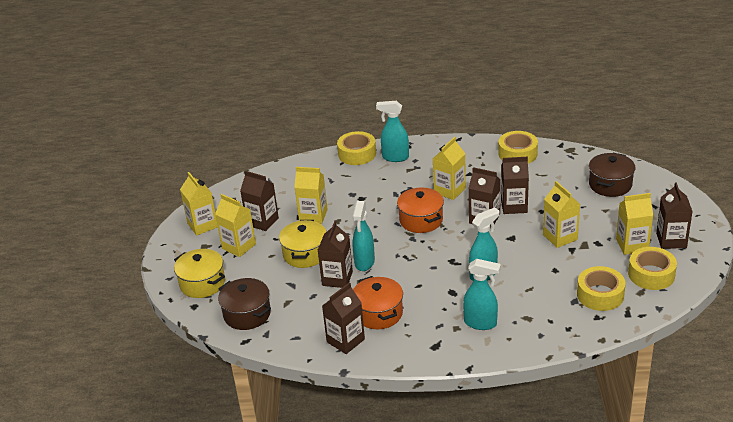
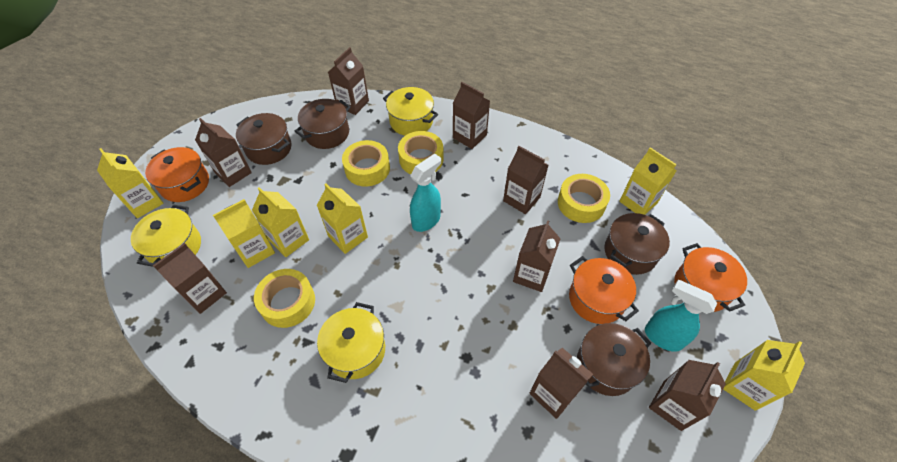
brown carton: [240,171,279,231] [318,221,353,288] [322,282,365,354] [469,167,501,228] [501,157,529,214] [656,182,693,249] = 6 -> [153,243,227,314] [195,118,252,187] [328,47,369,115] [453,82,490,149] [503,146,548,214] [513,220,561,292] [529,348,593,419] [649,360,726,431] = 8
brown pot: [218,278,271,330] [589,153,635,197] = 2 -> [236,113,292,165] [295,99,351,149] [577,323,651,396] [604,213,670,275] = 4
orange pot: [353,276,403,329] [397,187,444,233] = 2 -> [145,147,209,202] [569,256,639,324] [674,243,747,312] = 3
turquoise spray bottle: [352,201,375,271] [376,101,409,162] [463,259,501,330] [469,207,500,281] = 4 -> [410,154,441,232] [645,280,717,352] = 2
yellow pot: [174,249,225,298] [279,220,326,268] = 2 -> [131,205,201,267] [317,302,385,383] [383,87,438,136] = 3

